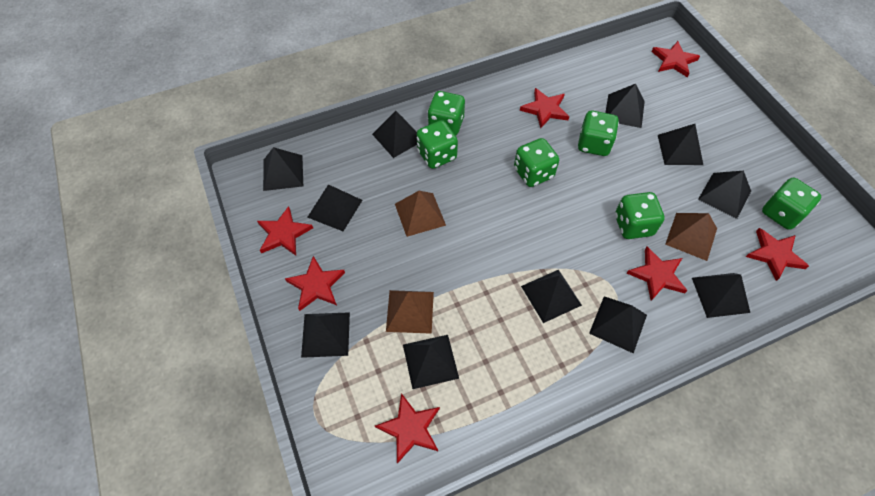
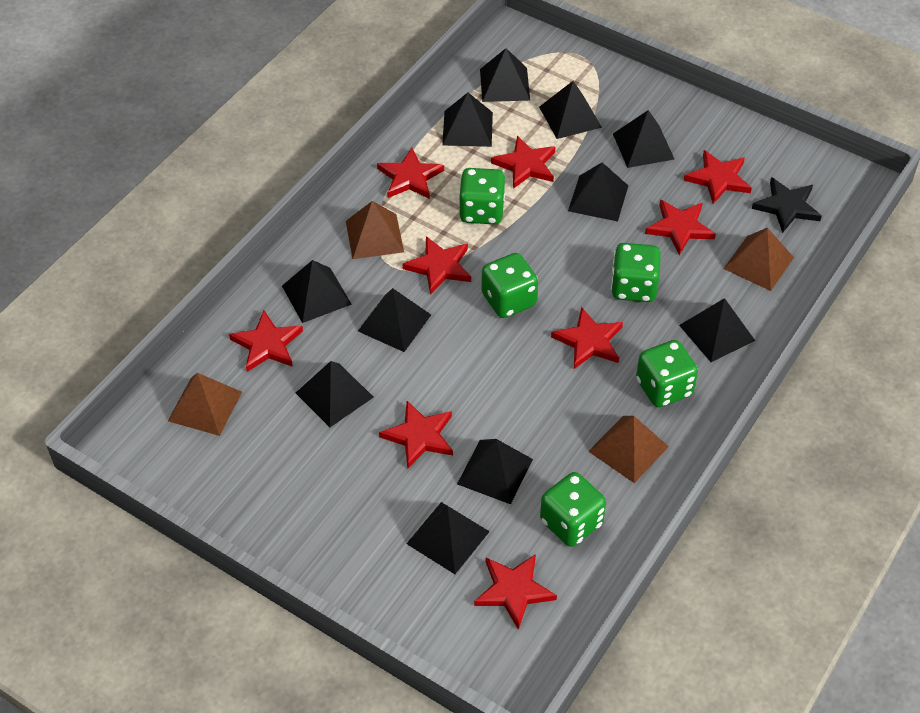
black star: none = 0 -> [752,177,822,233] = 1
brown pyramid: [386,290,434,334] [395,191,446,237] [665,213,717,261] = 3 -> [168,373,242,436] [346,201,404,259] [588,416,669,483] [724,228,794,291] = 4
green dice: [417,120,458,169] [427,91,465,136] [514,138,559,187] [578,111,619,156] [615,192,665,239] [762,178,821,230] = 6 -> [459,168,505,224] [481,253,538,318] [540,472,606,547] [611,243,661,302] [636,340,698,407] = 5
red star: [257,206,313,255] [285,256,345,311] [375,393,440,464] [520,88,570,128] [627,247,688,301] [651,41,700,78] [746,228,809,281] = 7 -> [229,310,303,372] [377,147,444,199] [379,401,453,469] [402,236,471,295] [474,554,557,630] [491,136,556,189] [551,307,623,369] [645,200,716,255] [684,150,752,204] = 9

